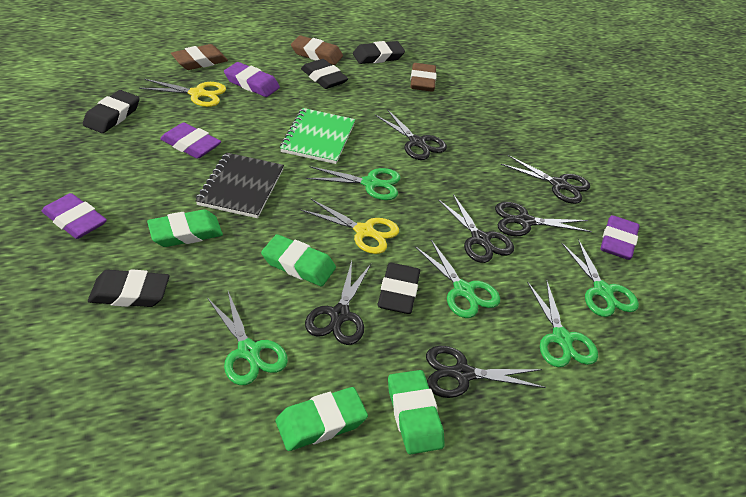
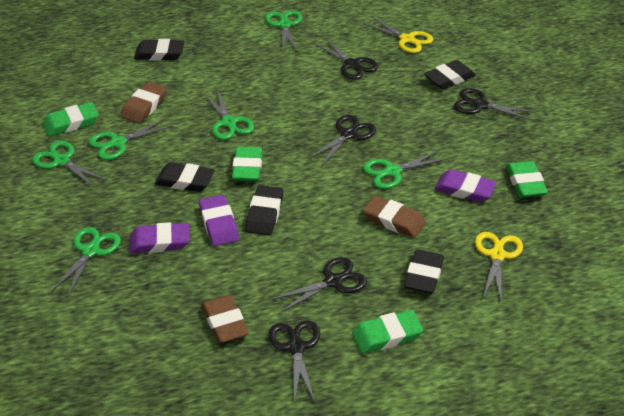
black notebook: [196,153,284,218] = 1 -> none = 0
black scissors: [305,261,371,345] [375,109,447,160] [426,346,546,398] [438,194,514,263] [495,202,592,236] [501,155,590,204] = 6 -> [268,320,320,403] [272,257,367,312] [308,115,376,166] [314,37,378,80] [454,88,536,120] = 5
green notebook: [280,108,355,164] = 1 -> none = 0
green scissors: [207,291,288,385] [306,166,400,200] [415,240,500,318] [527,280,598,367] [561,239,639,317] = 5 -> [32,141,107,188] [51,227,121,296] [89,119,172,160] [203,88,254,140] [265,10,302,51] [363,150,447,189] = 6
purple eraser: [42,193,107,239] [160,122,221,159] [224,62,280,97] [600,215,639,260] = 4 -> [130,222,190,253] [199,195,239,246] [435,169,497,203] = 3

